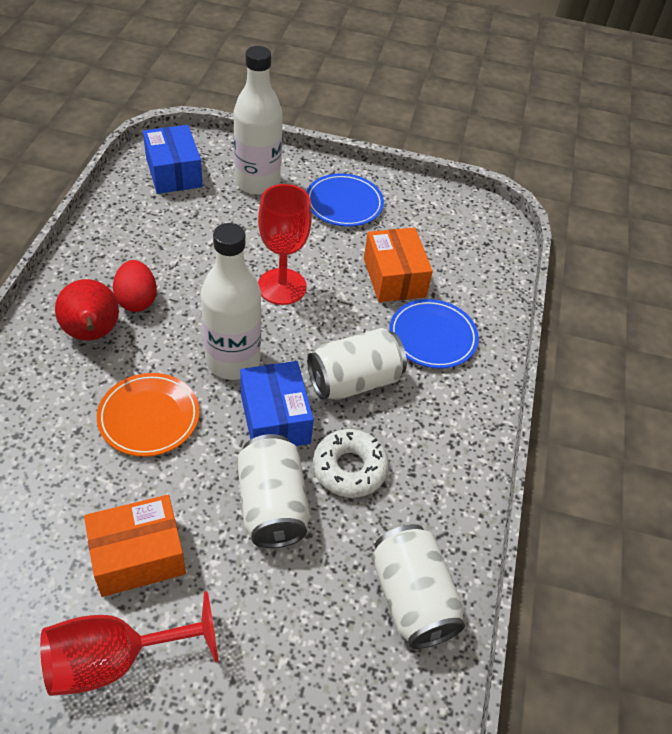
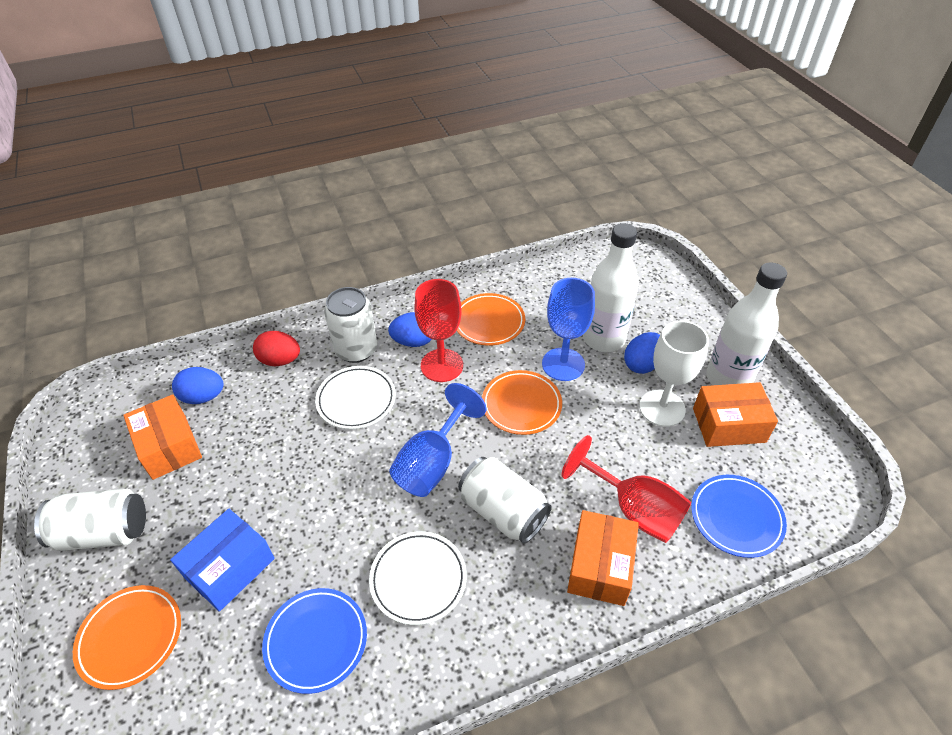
blue box: [143,125,203,194] [240,361,314,446] = 2 -> [170,509,275,612] = 1
blue egg: none = 0 -> [172,367,224,404] [388,312,432,347] [624,332,660,374] = 3
blue goblet: none = 0 -> [389,383,486,497] [542,278,595,381] = 2
orange box: [84,495,186,597] [364,227,433,302] = 2 -> [123,394,202,480] [567,510,639,606] [693,382,778,447] = 3
orange plate: [97,373,200,457] = 1 -> [73,585,181,690] [457,293,525,346] [482,370,562,435] = 3
red pear: [55,279,119,341] = 1 -> none = 0
white donut: [313,429,389,498] = 1 -> none = 0
white goblet: none = 0 -> [639,321,709,427] = 1
white plate: none = 0 -> [315,366,396,429] [369,531,467,625] = 2

